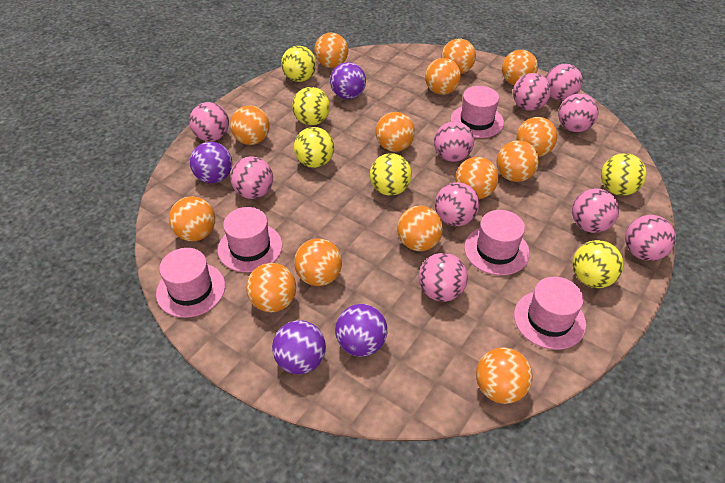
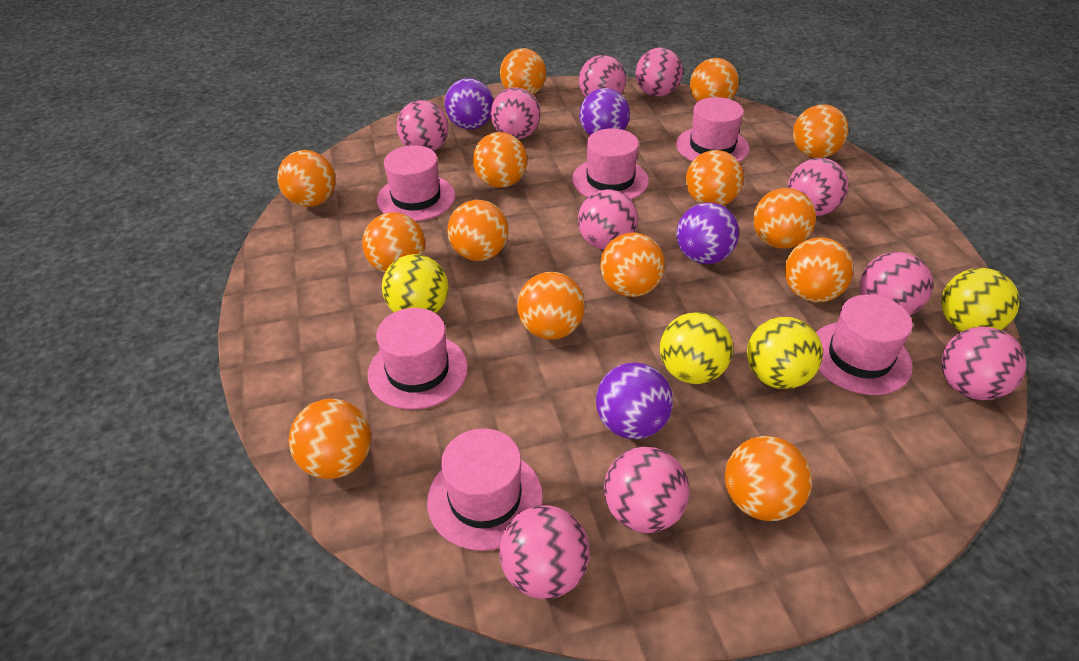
pink hat: [156,248,225,318] [218,207,283,272] [450,86,504,138] [464,210,530,275] [514,277,586,350] = 5 -> [368,308,468,410] [377,145,455,221] [427,428,543,551] [572,128,649,199] [676,97,749,162] [816,295,913,395] = 6
yellow ball: [281,46,316,82] [292,87,330,125] [294,127,334,168] [370,153,412,196] [572,240,624,288] [601,153,646,196] = 6 -> [382,254,449,313] [660,312,733,384] [747,317,823,389] [941,268,1020,332] = 4

